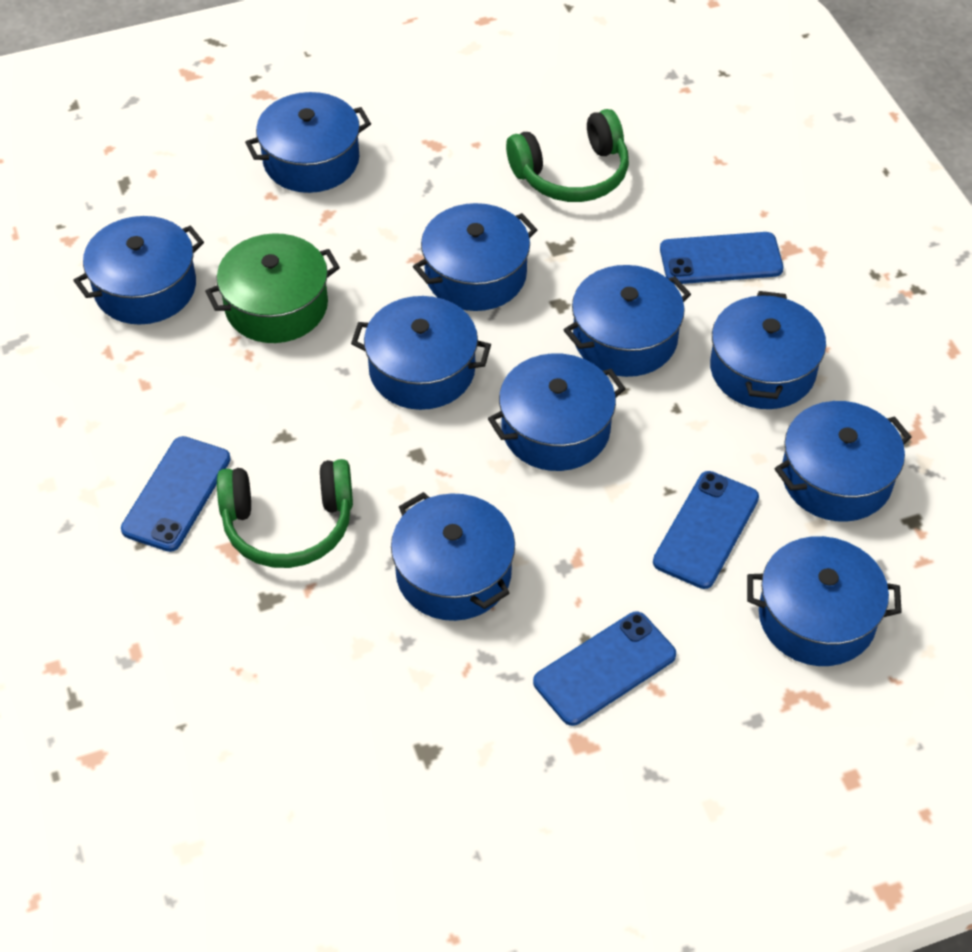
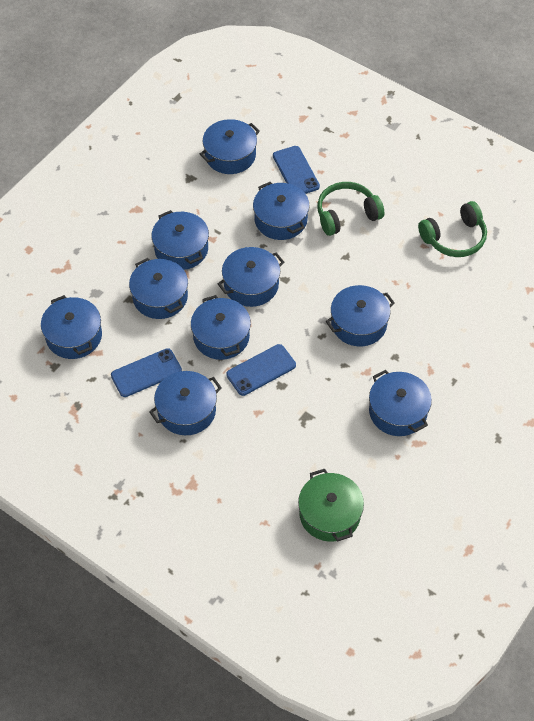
blue phone: [121,436,231,552] [533,612,676,726] [653,471,759,589] [660,232,783,284] = 4 -> [111,348,182,397] [226,344,296,396] [273,146,320,194] = 3

